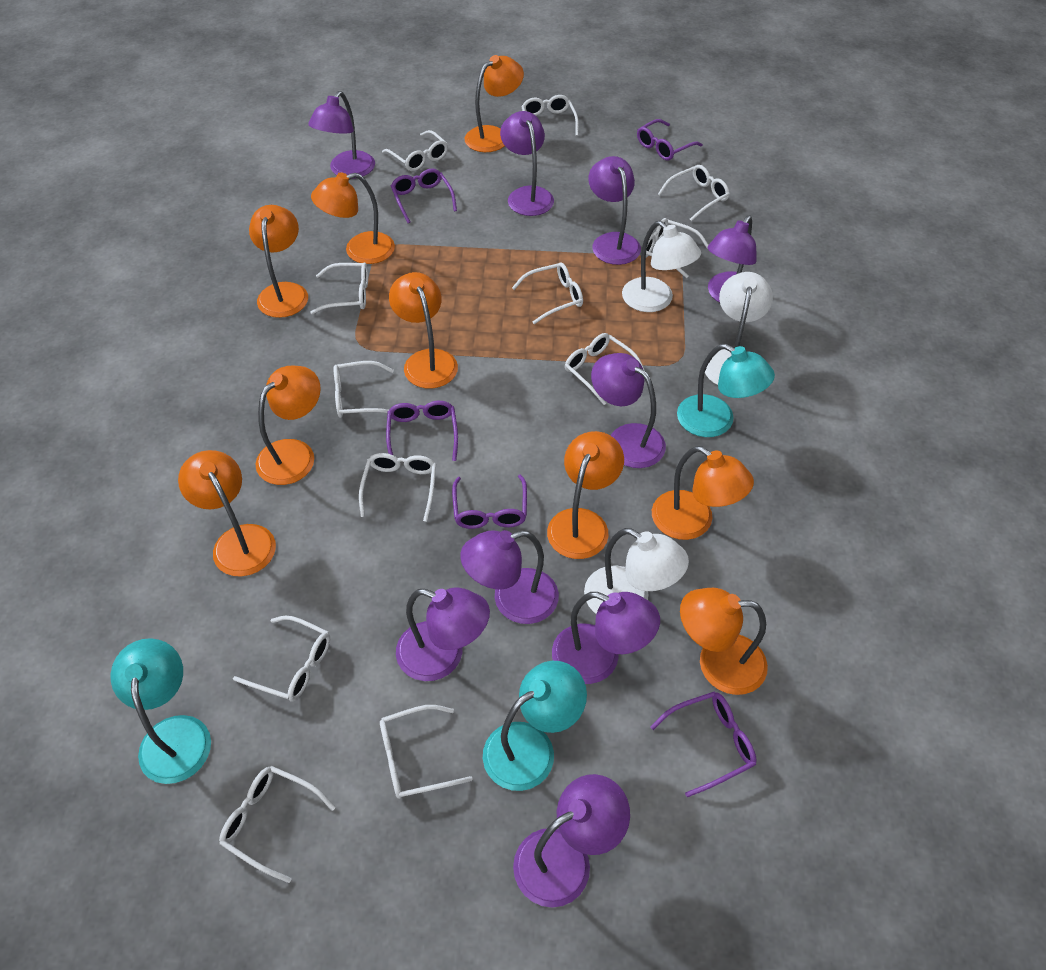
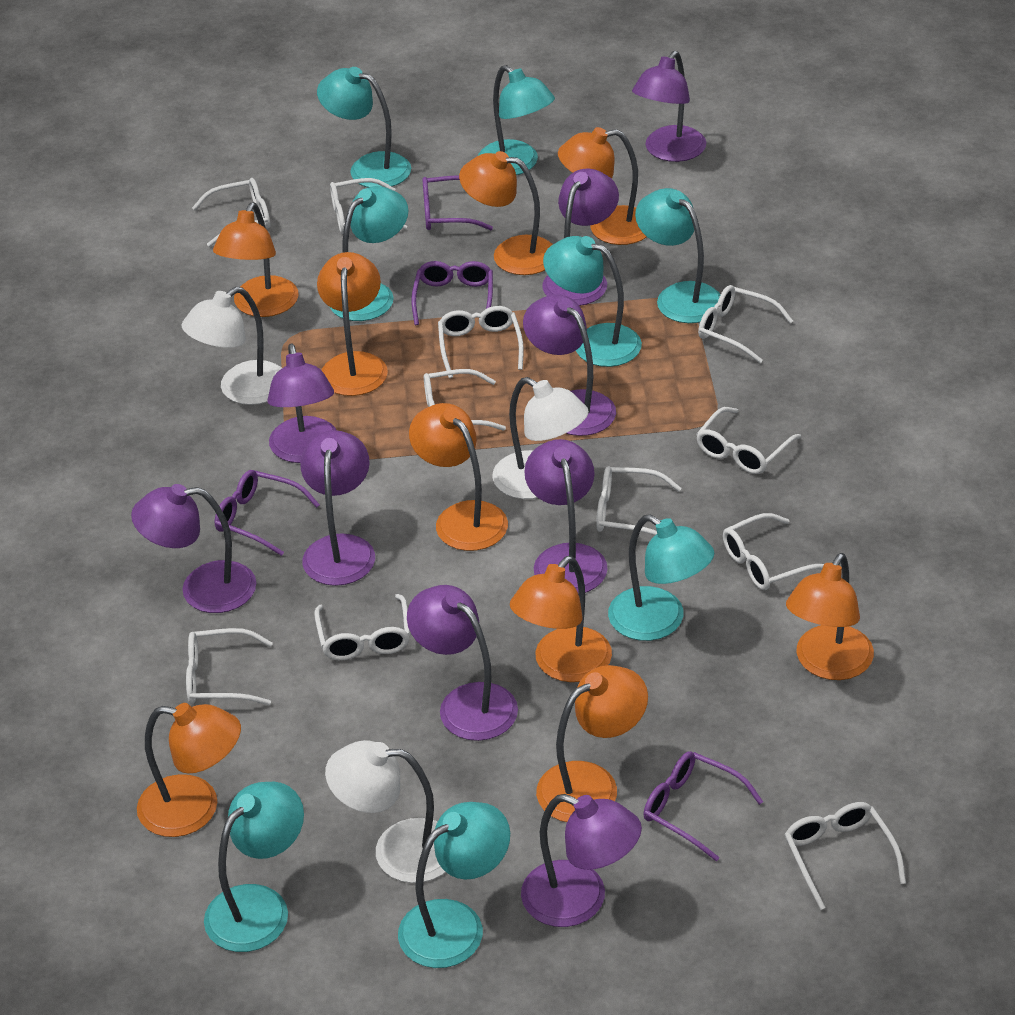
purple glasses: [386,401,458,461] [391,169,457,223] [452,474,527,529] [637,119,703,160] [650,691,757,797] = 5 -> [215,470,320,556] [411,261,493,325] [422,175,493,230] [643,751,763,861] = 4
turquoise lamp: [111,638,211,784] [483,661,587,791] [677,344,775,437] = 3 -> [204,782,304,952] [317,67,411,188] [330,186,408,321] [398,802,510,968] [478,65,555,175] [543,236,642,367] [608,515,714,641] [635,188,720,323] = 8
white glasses: [219,766,336,883] [233,616,330,702] [310,263,368,314] [334,361,394,418] [359,453,436,522] [380,705,473,799] [382,130,448,171] [512,263,583,324] [521,95,579,136] [565,333,644,405] [646,218,709,278] [658,165,730,221] = 12 -> [186,628,273,705] [192,178,270,247] [314,594,410,660] [330,178,407,234] [424,369,506,431] [438,306,524,378] [597,466,681,536] [696,407,801,474] [698,285,793,363] [723,513,824,590] [784,802,906,910] = 11

